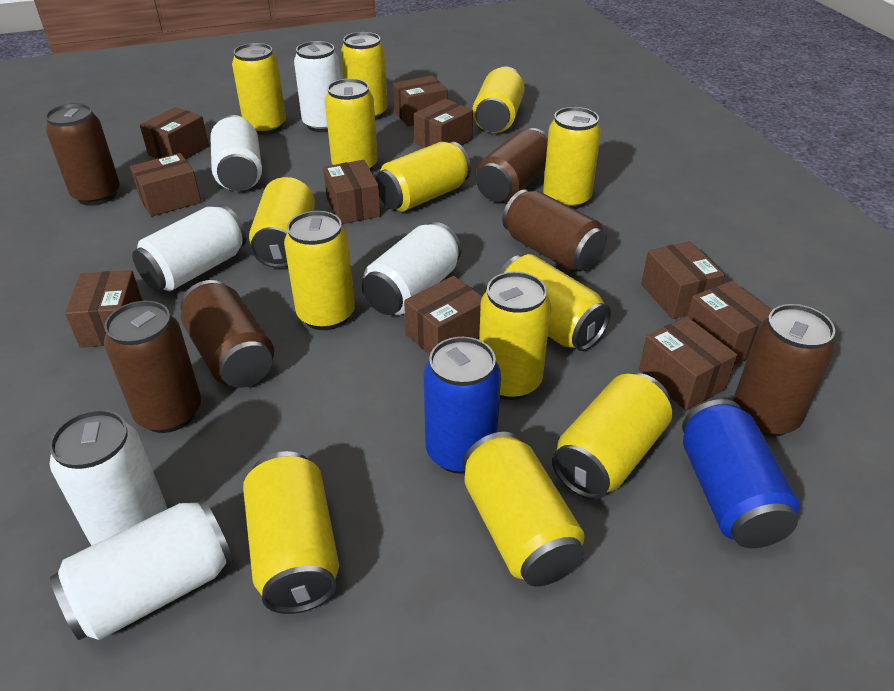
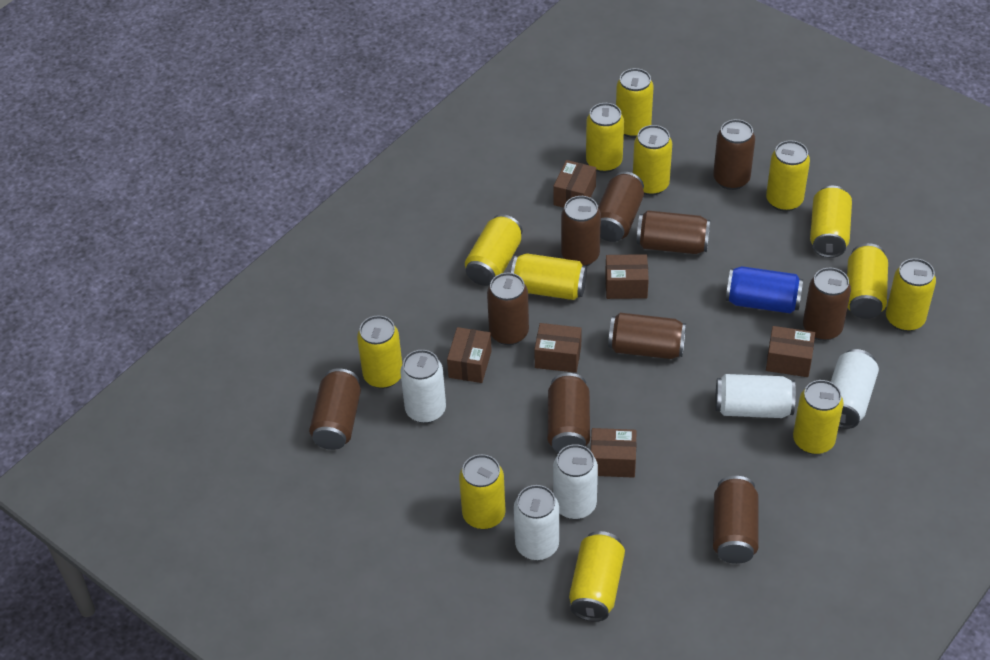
blue can: [423,337,501,474] [682,399,800,548] = 2 -> [726,266,803,313] = 1
brown box: [65,270,142,348] [130,153,201,217] [140,107,209,159] [323,160,381,224] [393,75,448,127] [404,276,482,355] [414,99,473,148] [639,317,737,410] [641,241,725,319] [687,281,772,365] = 10 -> [447,327,492,383] [534,323,582,373] [553,160,596,208] [591,428,636,478] [605,254,649,299] [766,326,815,377] = 6
brown can: [45,103,120,206] [104,301,201,433] [181,280,274,388] [476,128,548,203] [502,189,607,272] [733,304,835,437] = 6 -> [309,368,361,450] [487,273,529,345] [548,373,590,453] [561,196,601,266] [598,172,644,242] [608,313,686,359] [636,210,710,254] [713,119,755,190] [713,476,758,564] [803,268,851,341] = 10
white can: [49,409,167,545] [50,499,233,640] [132,205,246,291] [211,115,262,191] [294,41,341,132] [362,222,461,315] = 6 -> [400,350,446,423] [514,485,559,560] [553,444,598,519] [715,374,796,418] [831,349,879,429] = 5

